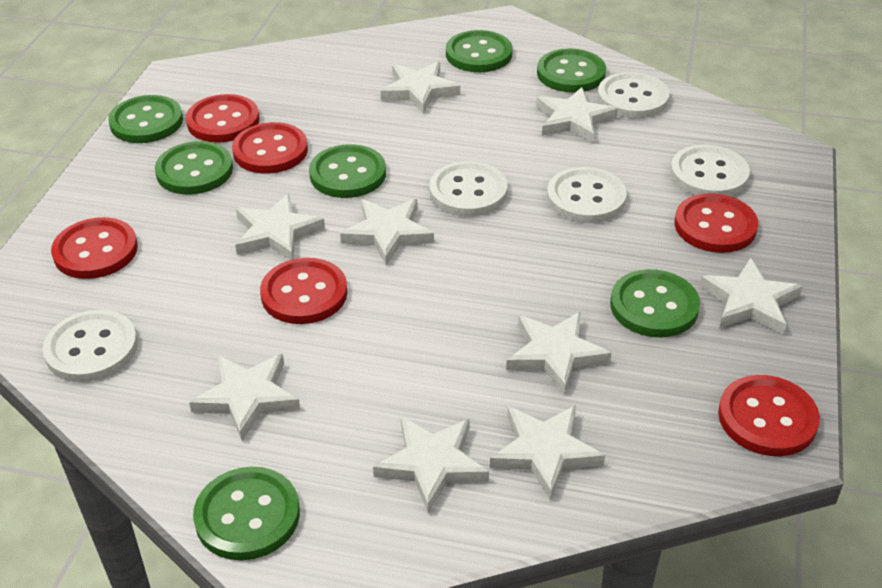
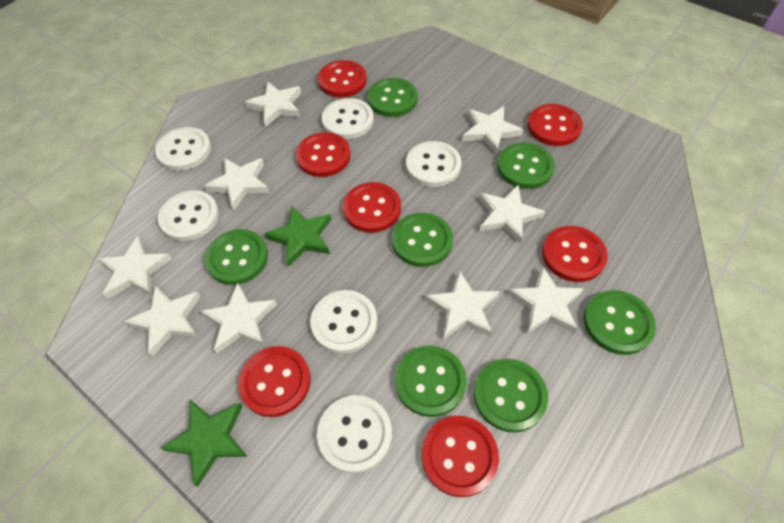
green star: none = 0 -> [161,400,248,487] [264,206,331,267] = 2
red button: [51,217,138,279] [186,94,260,143] [232,122,308,174] [260,258,348,324] [674,193,758,253] [718,375,820,456] = 6 -> [238,346,310,417] [296,132,351,177] [318,60,367,97] [343,182,401,233] [421,416,499,497] [528,104,583,146] [542,226,608,282] = 7
white button: [43,310,138,382] [429,161,508,217] [547,167,627,223] [598,72,669,119] [670,145,750,196] = 5 -> [155,127,211,171] [158,190,219,241] [310,290,377,354] [317,395,392,473] [322,98,374,139] [406,141,462,187] = 6

